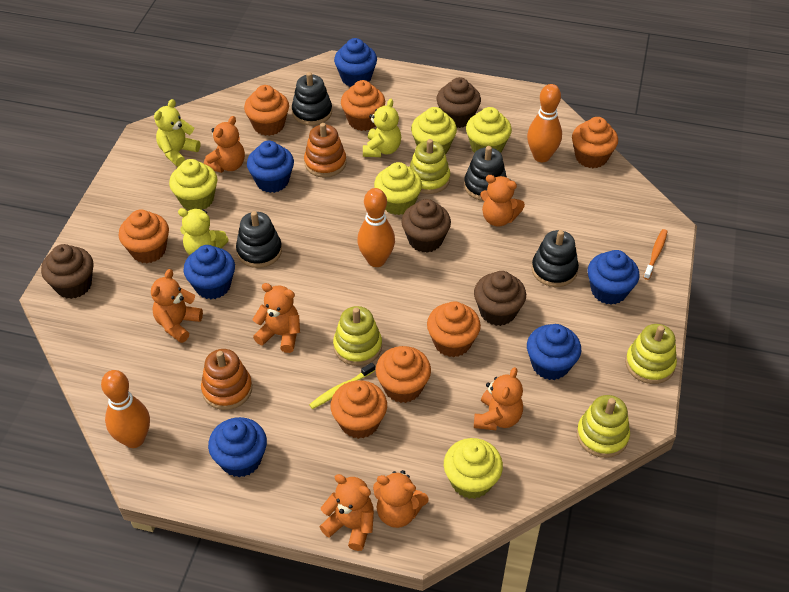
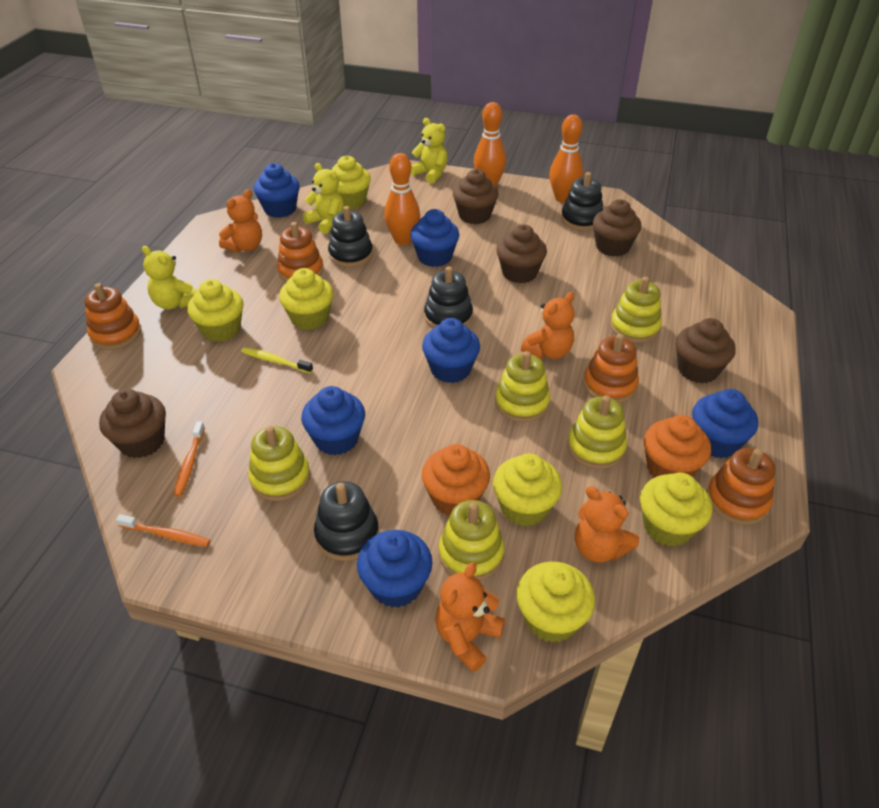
brown cupcake: [41,244,94,299] [401,199,451,253] [436,77,481,128] [474,271,526,326] = 4 -> [99,389,166,458] [453,169,499,224] [496,224,547,283] [592,199,642,256] [676,318,736,383] = 5
orange cupcake: [118,209,169,263] [244,85,289,136] [330,380,387,439] [341,80,385,131] [376,346,431,403] [427,301,481,357] [572,117,618,168] = 7 -> [422,444,490,515] [644,415,711,478] = 2
orange stacking toy: [201,349,252,410] [304,123,346,178] = 2 -> [85,283,142,350] [277,222,324,282] [583,334,639,403] [707,448,775,525] = 4
orange teddy bear: [151,269,203,343] [203,116,245,173] [252,283,300,353] [320,474,374,551] [373,470,429,528] [474,367,523,430] [480,175,525,227] = 7 -> [219,189,262,252] [435,562,505,672] [521,292,575,359] [575,486,639,563] = 4
orange toothbrush: [643,229,668,280] = 1 -> [116,514,210,547] [174,421,205,497] = 2
yellow cupcake: [169,159,217,210] [374,162,422,215] [411,107,457,154] [444,438,503,499] [466,107,512,153] = 5 -> [187,279,243,342] [279,268,334,330] [332,155,371,210] [493,453,562,527] [517,562,595,643] [640,472,712,547] = 6
yellow stacking toy: [333,306,382,366] [410,139,450,194] [577,395,630,458] [625,324,677,384] = 4 -> [248,426,310,501] [439,500,504,580] [495,351,550,422] [567,395,627,469] [610,277,662,343] = 5

